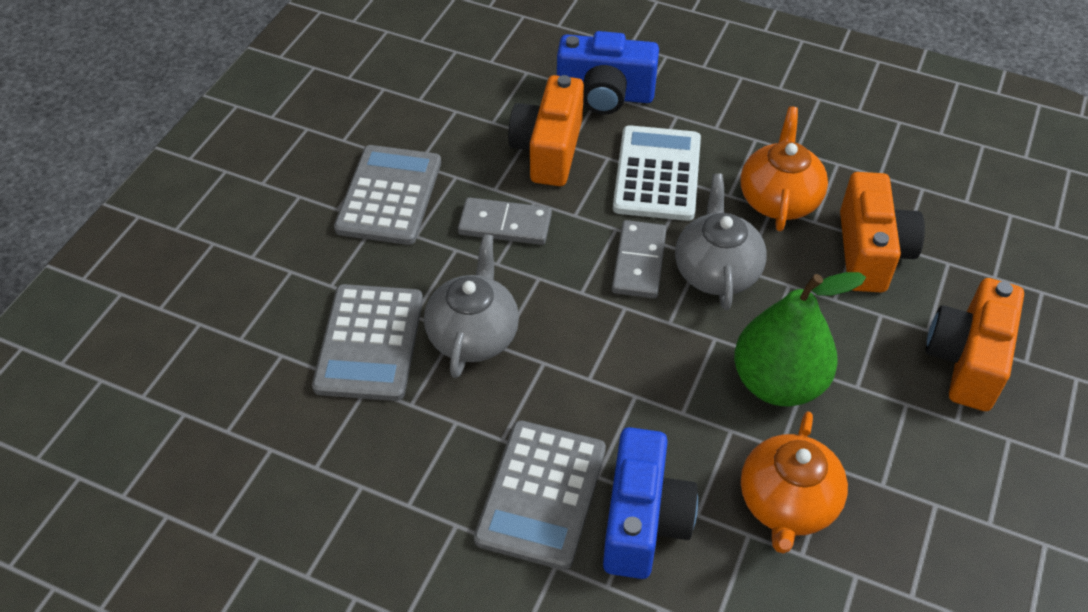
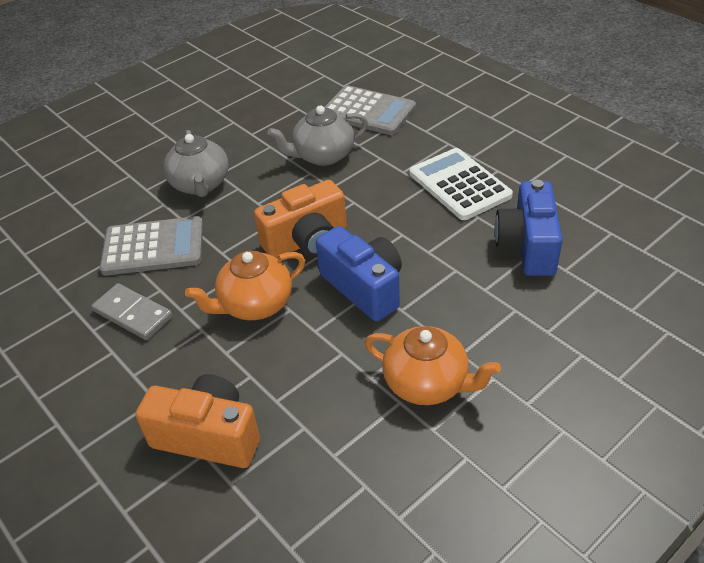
green pear: [734,272,866,406] = 1 -> none = 0
grey calculator: [312,284,423,401] [334,145,441,245] [474,420,606,570] = 3 -> [100,216,203,276] [325,85,416,135] = 2
grey domino: [458,197,552,245] [612,220,667,298] = 2 -> [92,283,173,340] = 1
orange camera: [508,75,584,186] [840,172,925,292] [926,278,1024,411] = 3 -> [136,374,260,468] [254,180,347,258] = 2

